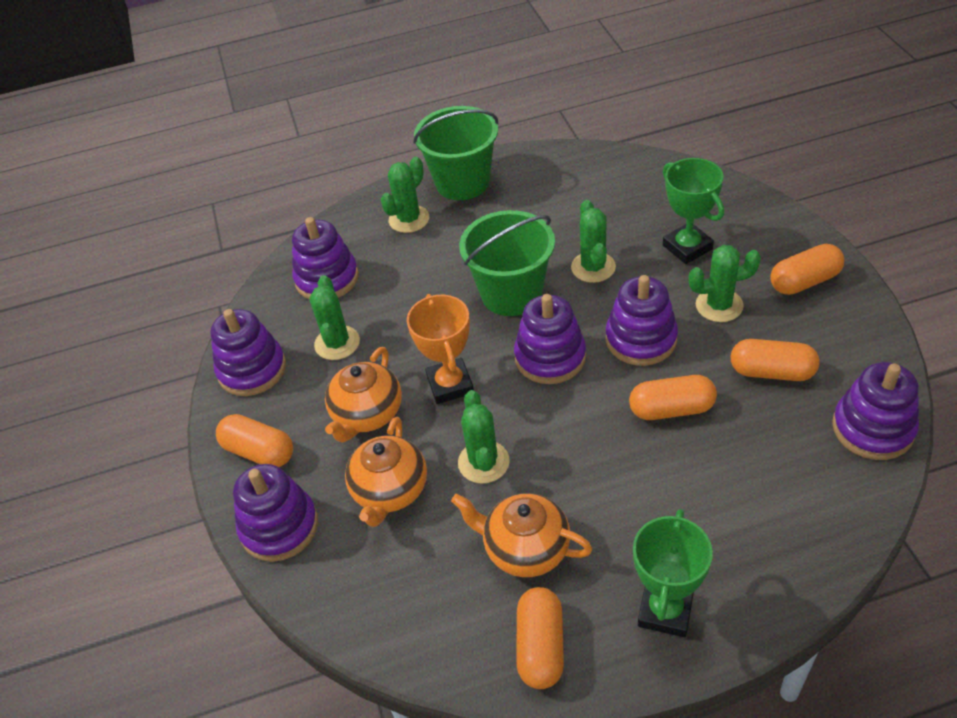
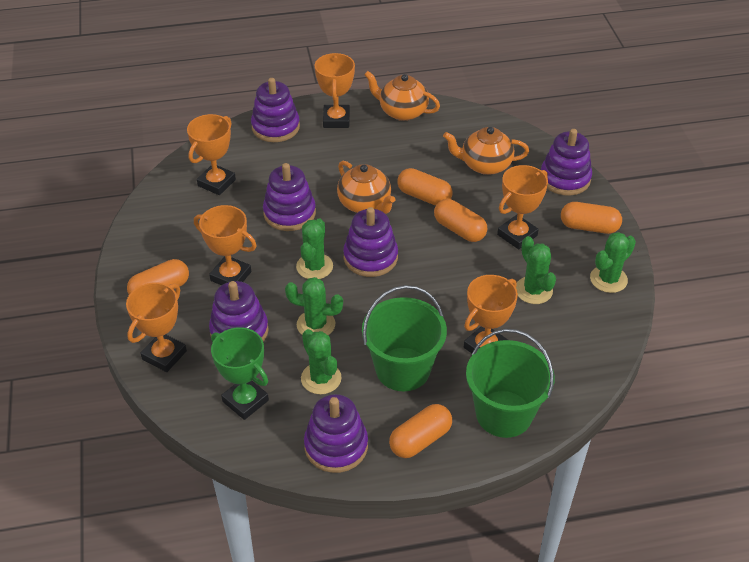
green trophy: [633,509,713,637] [663,158,724,264] = 2 -> [211,327,269,420] = 1
orange trophy: [407,294,474,404] = 1 -> [126,283,187,372] [187,114,236,195] [194,205,257,285] [315,53,355,128] [464,275,518,353] [497,165,548,249] = 6

